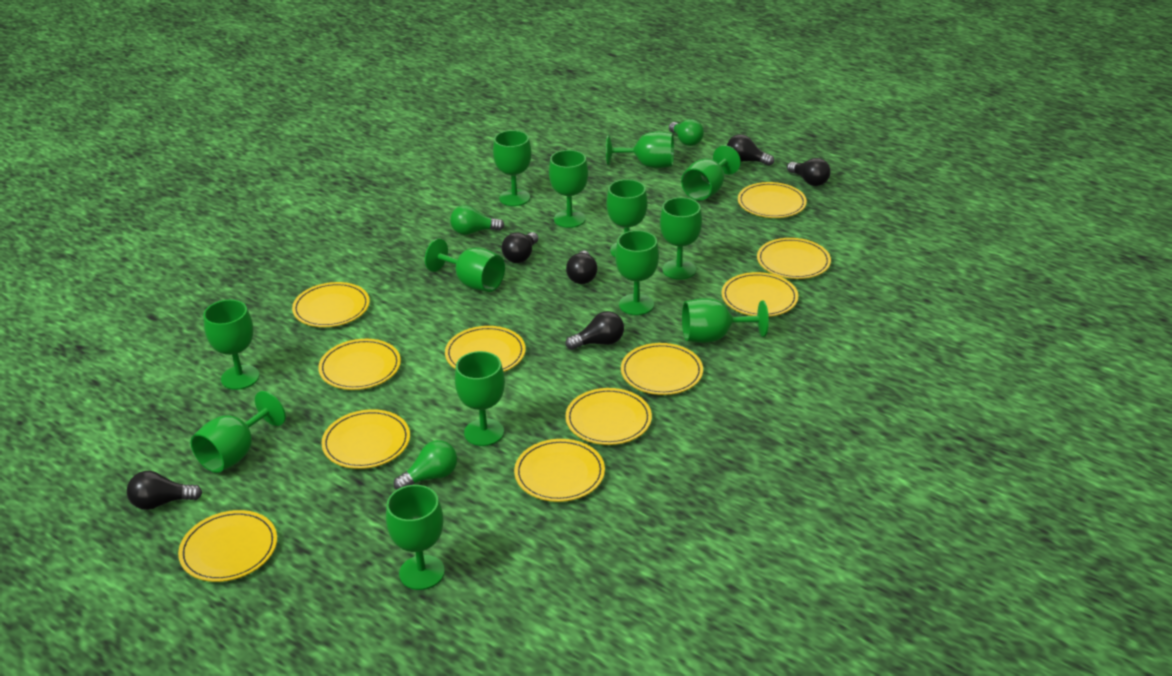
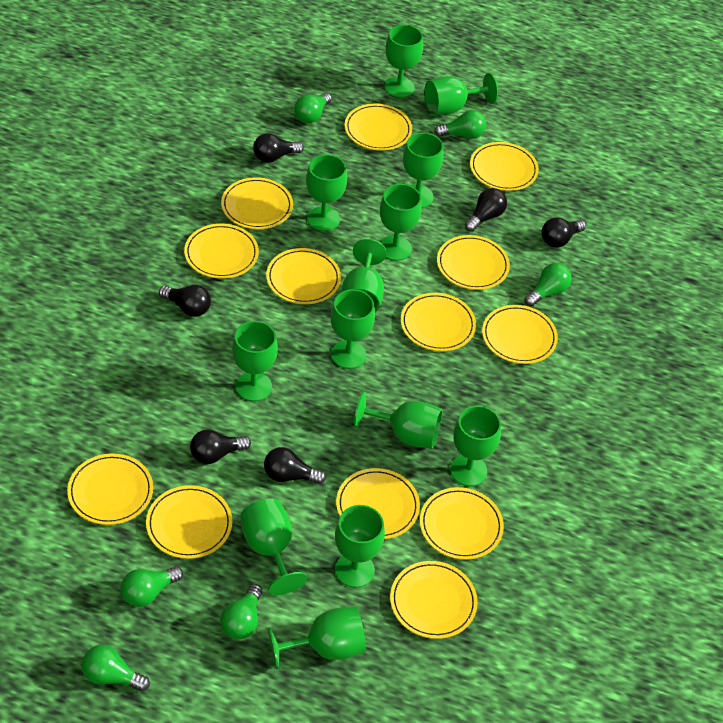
green light bulb: [394,440,457,490] [450,205,504,235] [669,119,704,146] = 3 -> [82,645,150,691] [121,566,183,607] [220,584,262,640] [294,93,332,123] [434,110,486,139] [524,263,572,307] = 6
yellow plate: [178,510,277,582] [292,282,370,327] [318,339,401,390] [321,409,410,469] [445,326,526,372] [514,439,605,502] [565,388,652,445] [621,343,703,395] [721,272,798,317] [738,182,807,218] [757,238,831,279] = 11 -> [67,453,153,525] [146,485,232,559] [184,224,259,279] [221,177,293,229] [266,248,341,304] [336,468,420,539] [345,104,412,151] [390,561,478,639] [401,293,476,351] [420,487,504,560] [437,235,510,290] [470,142,539,191] [482,305,558,364] = 13

